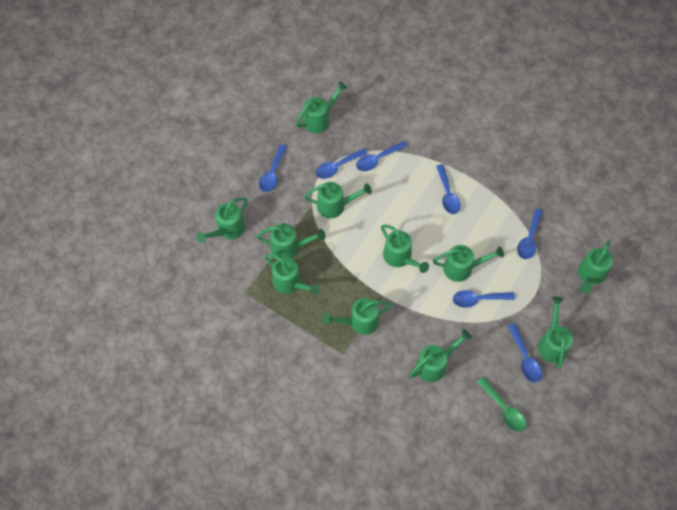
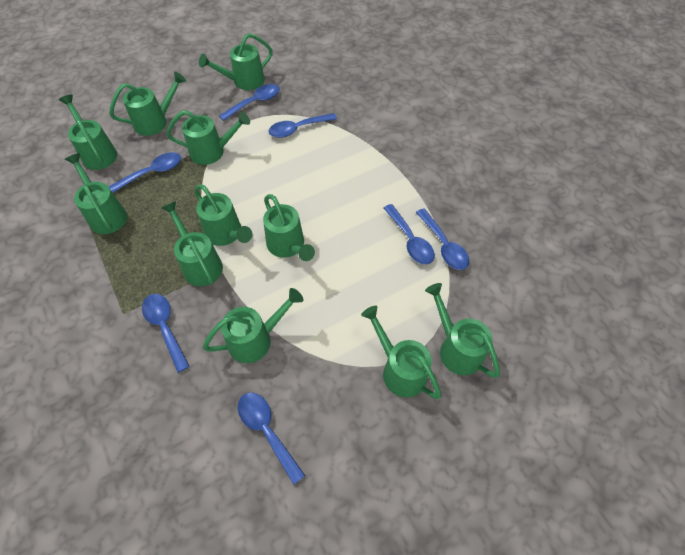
green spoon: [477,377,526,432] = 1 -> none = 0

